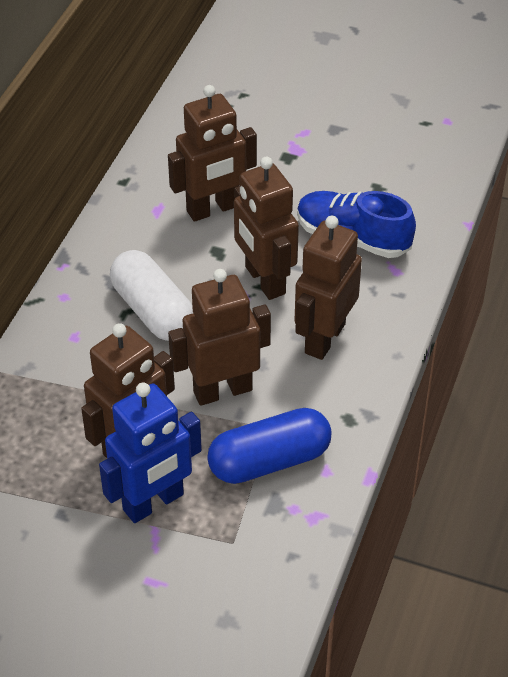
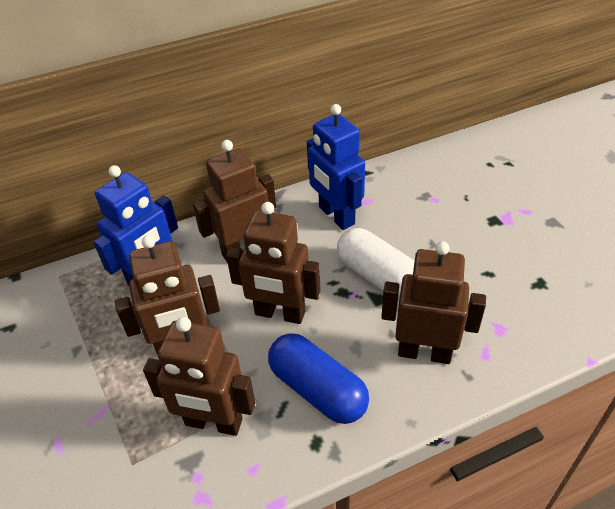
blue robot: [99,382,202,523] = 1 -> [94,165,178,286] [307,104,365,230] = 2
blue shoe: [297,191,416,258] = 1 -> none = 0

